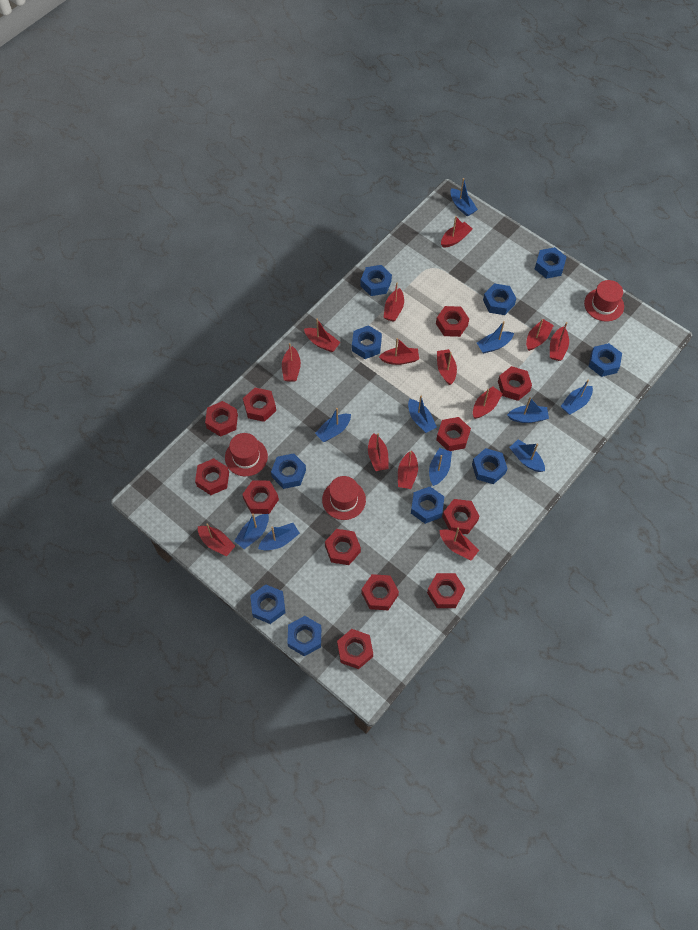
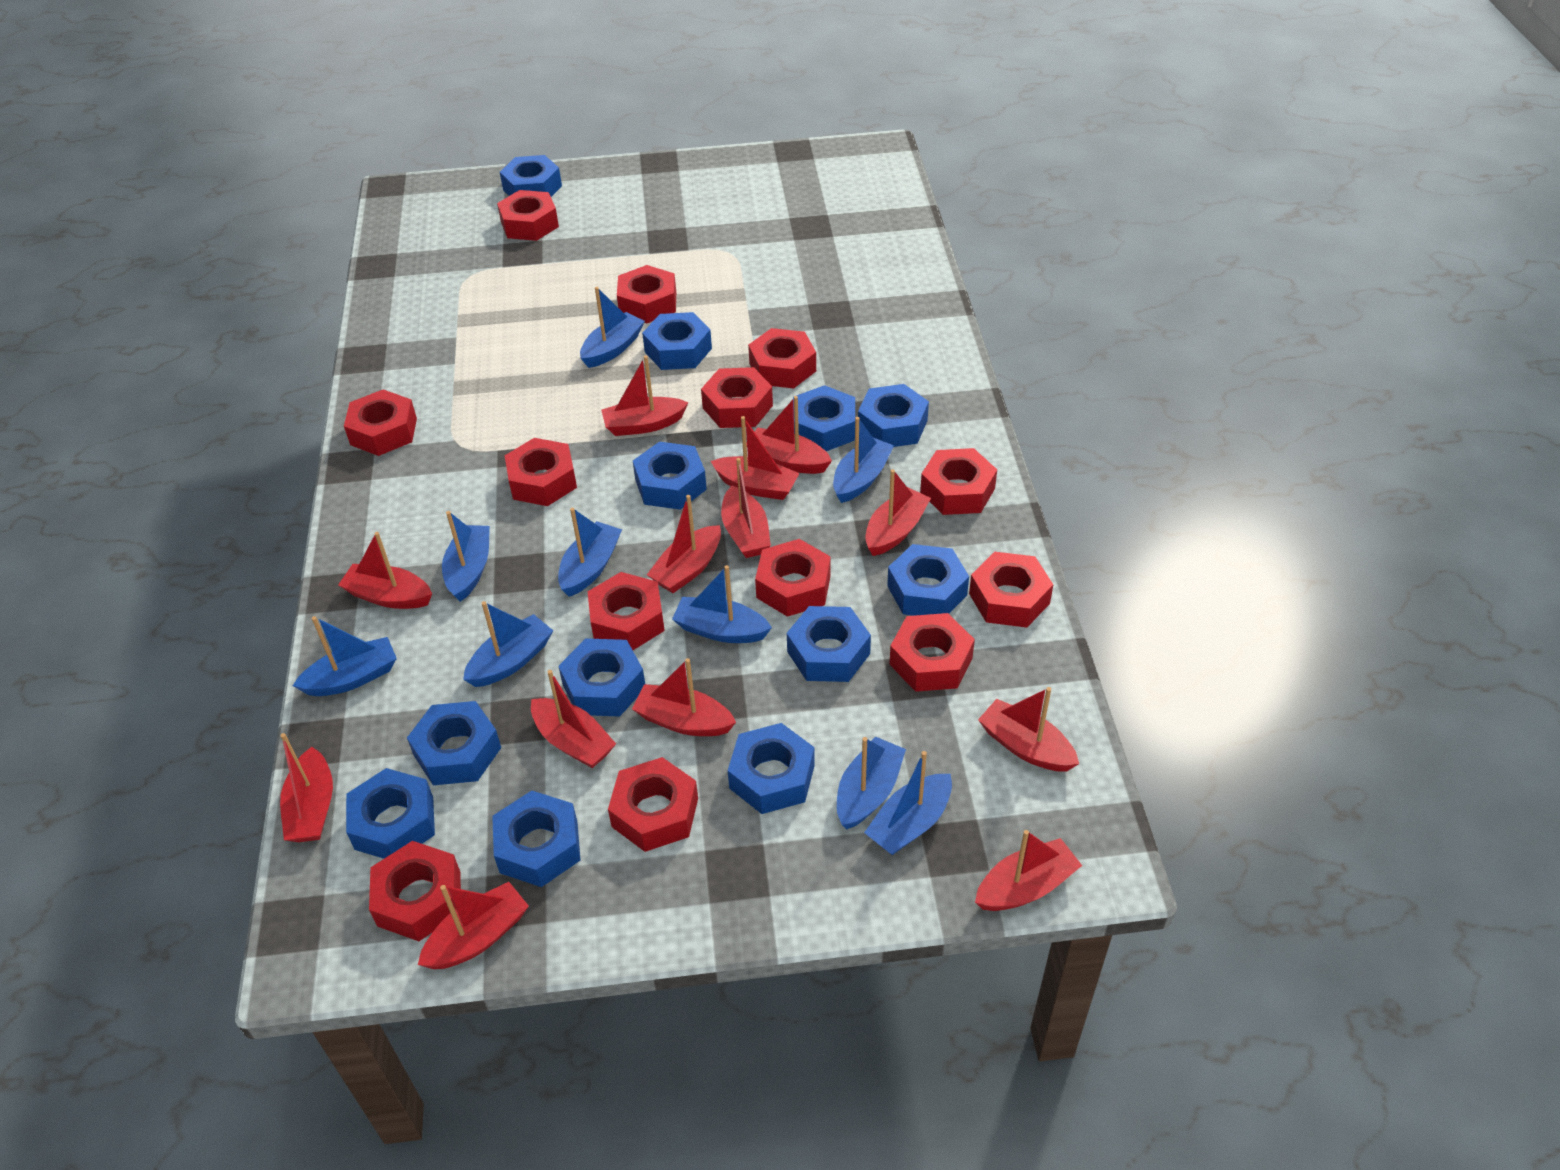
blue boat: [234,513,269,549] [258,523,300,551] [315,408,351,442] [408,396,437,433] [429,448,452,486] [450,178,478,217] [477,321,514,353] [507,397,549,423] [510,439,545,472] [561,380,593,415] = 10 -> [293,616,397,696] [442,511,490,602] [463,601,553,687] [558,508,622,597] [580,287,645,368] [672,565,772,643] [833,417,894,503] [837,736,906,829] [864,751,952,855] = 9
blue nut: [250,584,285,624] [271,453,306,489] [287,616,321,656] [352,325,382,359] [361,265,392,296] [411,487,444,524] [472,448,508,484] [483,284,516,315] [535,247,566,279] [588,343,622,377] = 10 -> [346,768,435,859] [407,701,501,785] [492,790,581,887] [500,155,562,197] [558,638,645,717] [633,442,707,510] [642,312,712,370] [728,723,815,814] [787,606,871,682] [793,385,855,451] [858,384,929,447] [887,544,969,616] = 12
red hat: [225,433,268,476] [322,476,366,520] [584,280,624,321] = 3 -> none = 0
red nut: [195,458,229,495] [205,401,238,437] [242,480,279,514] [243,388,276,422] [325,529,361,565] [337,629,373,669] [361,574,399,610] [427,573,465,608] [436,306,469,337] [436,417,471,451] [442,499,479,534] [498,366,532,401] = 12 -> [344,389,417,456] [369,841,461,941] [497,190,559,241] [505,438,577,506] [587,572,665,650] [608,757,698,852] [617,265,676,323] [701,367,773,428] [748,328,816,389] [755,539,831,617] [889,613,975,692] [920,448,997,515] [969,552,1053,628] = 13

